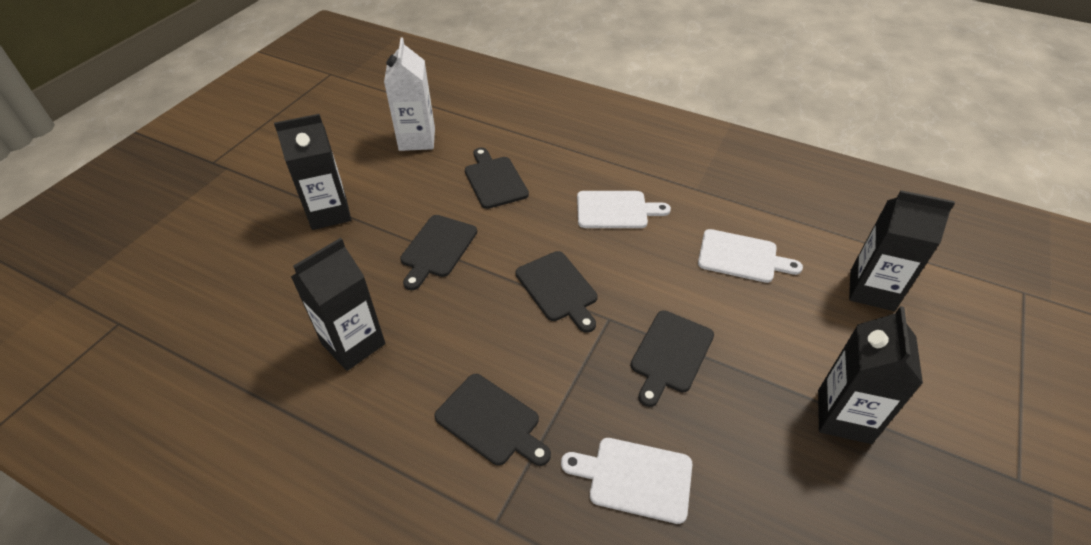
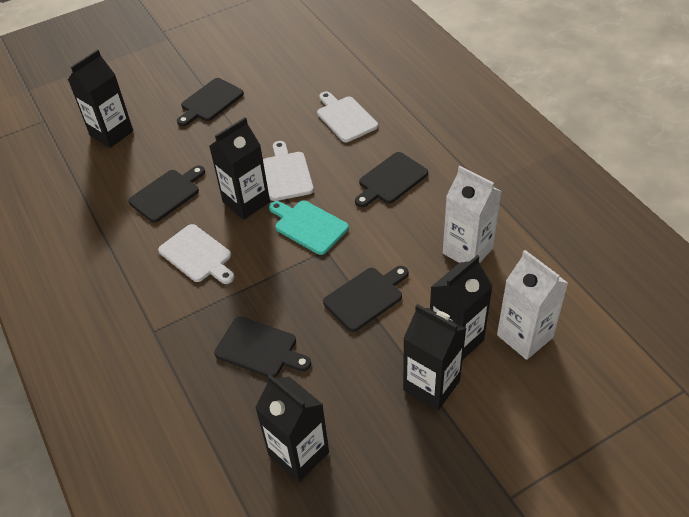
black carton: [274,114,351,230] [291,238,385,371] [818,306,923,444] [849,190,955,311] = 4 -> [68,49,133,148] [209,117,270,220] [255,374,329,482] [403,304,466,411] [430,255,493,359] = 5
turquoise cutting board: none = 0 -> [269,201,349,255] = 1
white carton: [384,37,435,151] = 1 -> [443,166,502,263] [497,250,568,360] = 2

